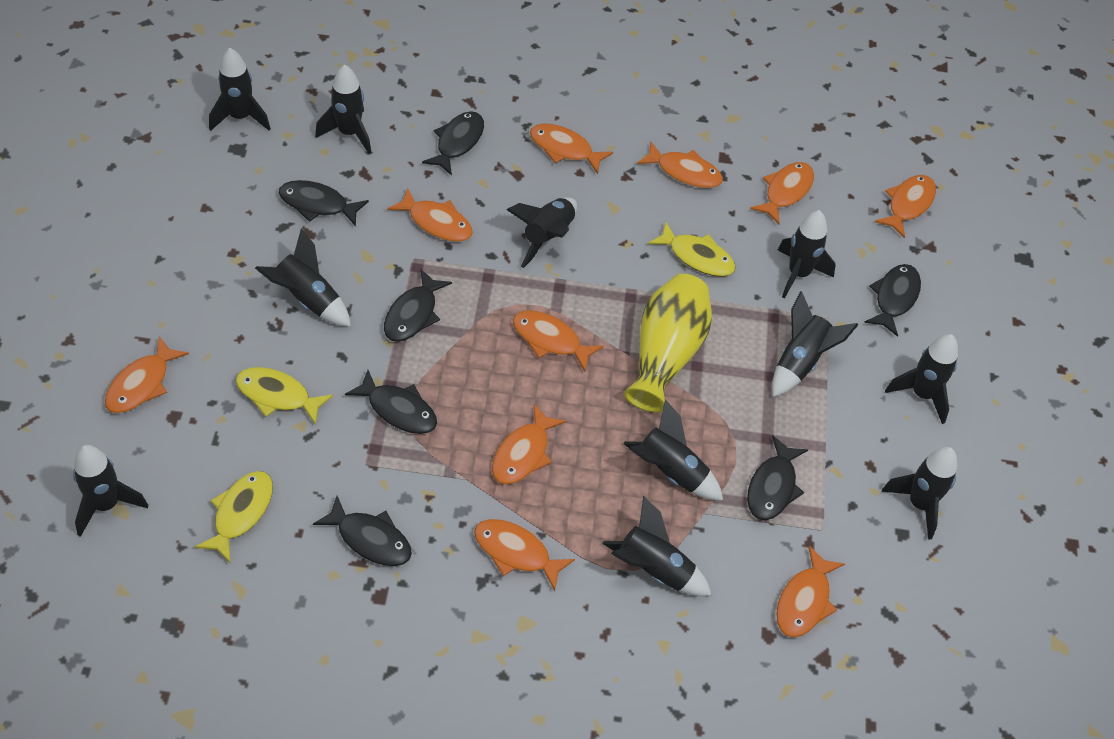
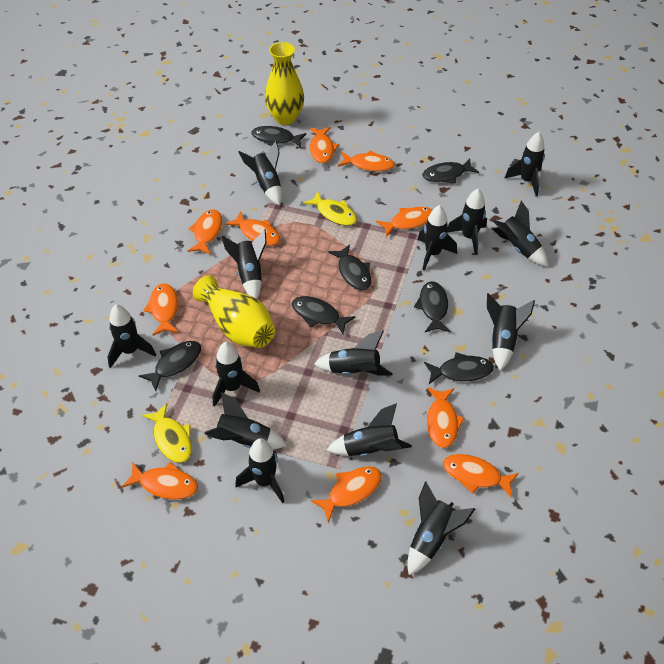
black rocket: [73,445,148,537] [209,48,271,131] [255,228,351,327] [315,64,372,154] [507,197,577,268] [602,496,712,596] [623,399,723,501] [772,291,858,397] [778,210,836,299] [881,447,957,540] [885,334,958,424] = 11 -> [107,304,156,368] [204,392,287,449] [213,342,260,407] [221,229,266,299] [235,438,285,503] [238,141,282,206] [314,331,393,376] [327,403,412,456] [407,481,475,575] [418,205,457,271] [447,189,487,255] [487,293,535,371] [492,200,548,267] [504,132,545,196] = 14
yellow fish: [195,471,273,563] [235,367,333,425] [648,221,736,277] = 3 -> [142,403,192,463] [303,192,357,226] = 2
yellow vase: [624,274,712,413] = 1 -> [193,275,275,348] [265,42,304,125] = 2

